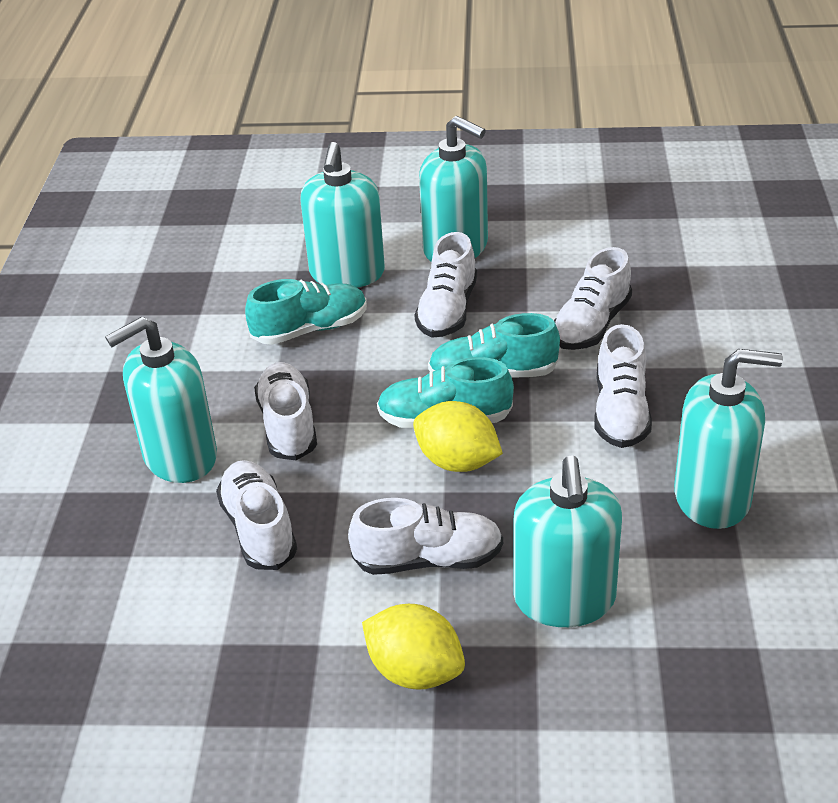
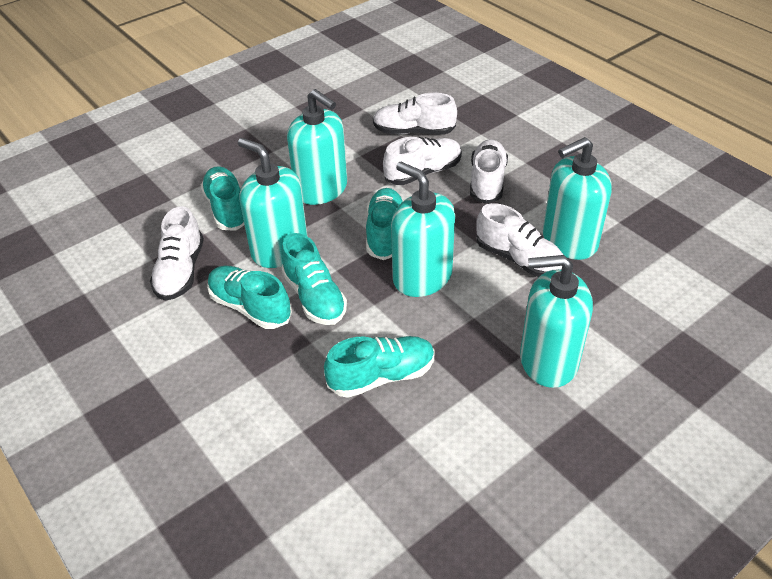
turquoise shoe: [245,279,367,345] [377,357,514,428] [428,313,560,378] = 3 -> [201,166,244,231] [207,266,292,329] [281,233,347,325] [324,336,435,398] [366,188,403,260] = 5
white shoe: [216,460,297,570] [254,362,317,460] [348,498,503,575] [414,232,477,338] [554,247,632,350] [594,324,652,448] = 6 -> [150,206,204,301] [373,93,457,134] [383,137,462,185] [470,139,508,204] [476,203,563,277] = 5
yellow lemon: [362,604,465,690] [413,401,503,472] = 2 -> none = 0

